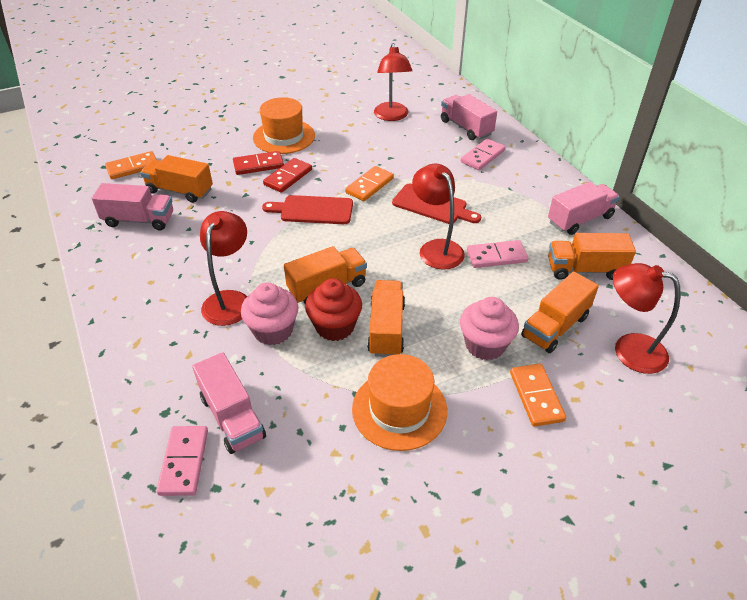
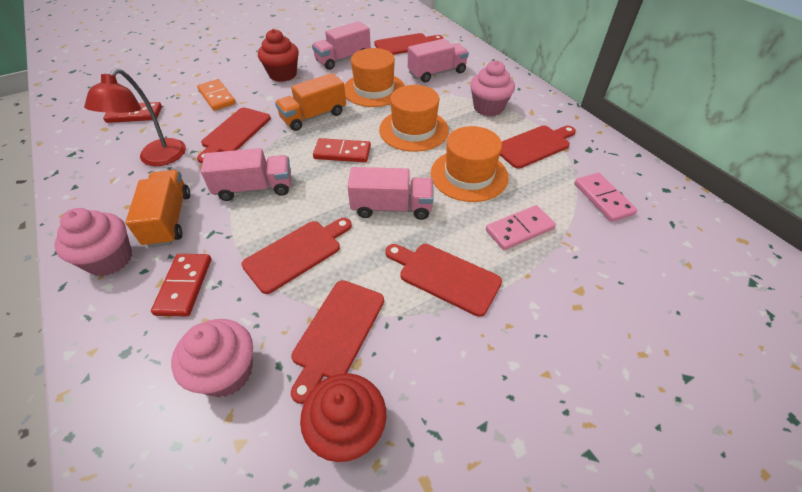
orange domino: [105,151,157,179] [345,166,394,201] [510,363,566,427] = 3 -> [197,79,236,111] = 1
orange hat: [253,97,315,154] [352,354,447,451] = 2 -> [344,48,405,107] [379,85,449,152] [431,126,509,202] = 3
orange truck: [140,155,213,203] [284,246,367,304] [367,280,405,357] [521,271,599,353] [548,233,636,280] = 5 -> [125,170,190,247] [275,73,346,131] = 2
pink cupcake: [241,283,298,345] [460,297,519,360] = 2 -> [55,208,132,276] [171,319,253,397] [470,60,515,116] = 3
pink domino: [156,426,208,496] [461,139,506,170] [467,240,528,268] = 3 -> [486,205,556,250] [574,173,637,222] = 2
red cupcake: [305,279,362,341] = 1 -> [258,29,299,82] [300,373,386,462] = 2
red cutting board: [262,195,353,224] [392,184,481,224] = 2 -> [197,108,271,163] [241,218,352,294] [291,280,384,404] [374,33,443,55] [385,244,502,317] [500,125,576,169] = 6
red domino: [233,151,284,175] [263,158,312,193] = 2 -> [103,102,162,123] [151,254,211,317] [313,138,371,162] = 3
red lamp: [200,211,247,326] [374,43,412,121] [412,164,465,270] [613,263,681,374] = 4 -> [84,68,186,166] = 1

